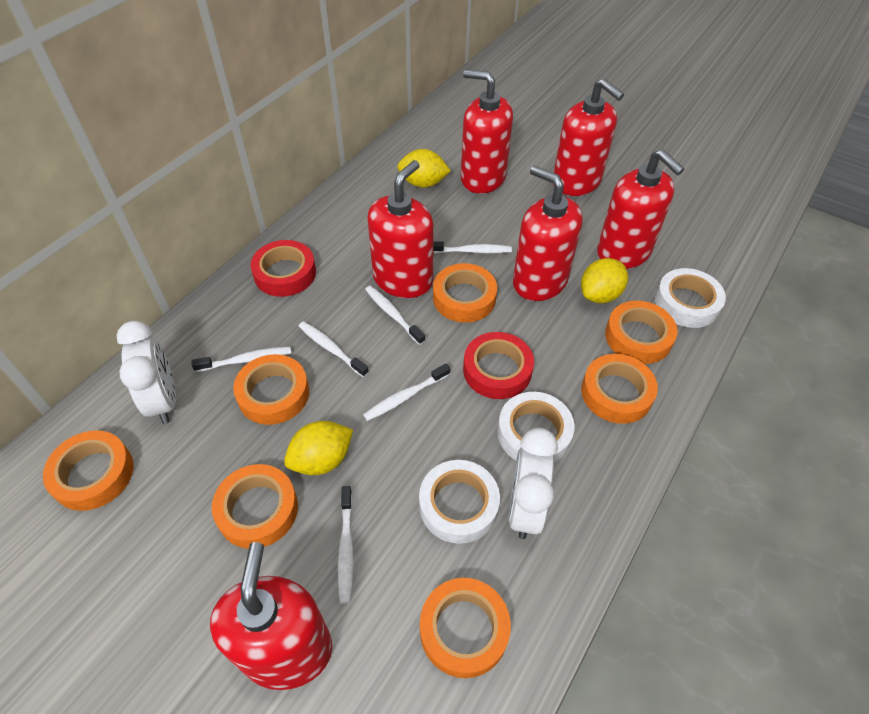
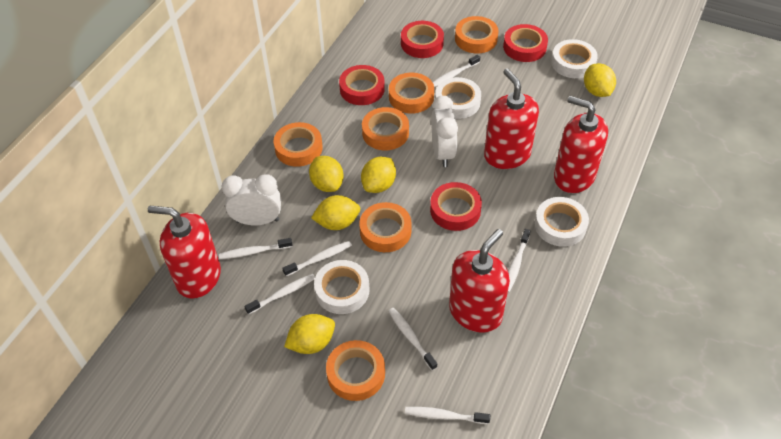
orange tape: [43,430,133,511] [212,464,298,549] [233,354,309,425] [420,578,511,678] [433,263,497,323] [581,354,658,424] [605,301,678,364] = 7 -> [274,122,323,167] [326,340,385,401] [359,202,412,252] [362,107,409,151] [389,73,434,114] [455,16,499,54] = 6
red soap dispenser: [210,542,332,690] [367,160,434,298] [461,69,513,194] [513,166,583,301] [553,78,624,196] [597,149,684,269] = 6 -> [148,205,221,299] [449,229,510,333] [484,68,539,169] [554,96,608,193] = 4
red tape: [251,240,316,297] [463,332,534,399] = 2 -> [339,65,385,105] [401,21,444,58] [430,182,482,231] [503,24,548,62] = 4
white tape: [419,460,500,544] [497,392,575,463] [655,268,726,328] = 3 -> [314,260,370,314] [435,77,481,119] [535,197,589,247] [551,39,598,78] = 4
white toothbrush: [191,347,292,372] [299,321,369,377] [337,486,354,604] [363,363,450,421] [365,286,425,345] [433,241,512,254] = 6 -> [219,238,292,259] [244,274,315,315] [282,241,352,276] [388,308,437,371] [405,407,490,424] [433,55,480,87] [508,229,531,292] = 7
yellow lemon: [284,421,353,475] [397,149,451,188] [581,258,628,303] = 3 -> [284,314,335,354] [309,156,344,192] [311,195,360,230] [361,157,396,193] [584,63,616,97] = 5

